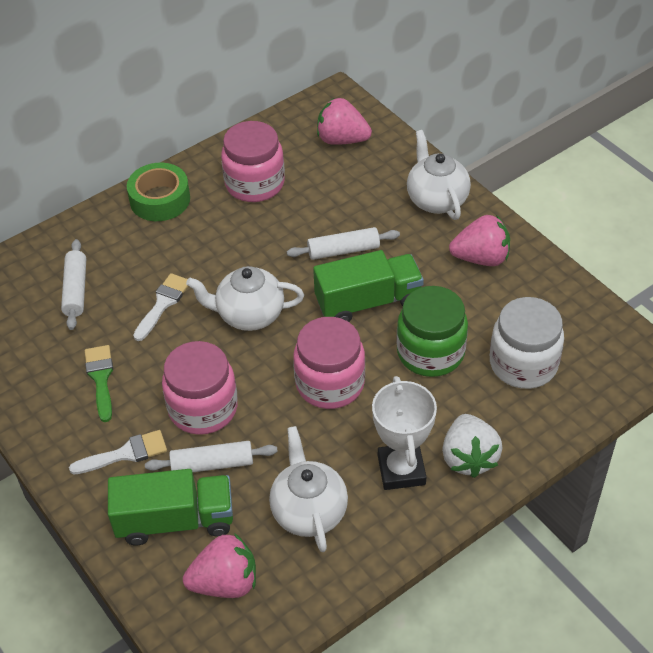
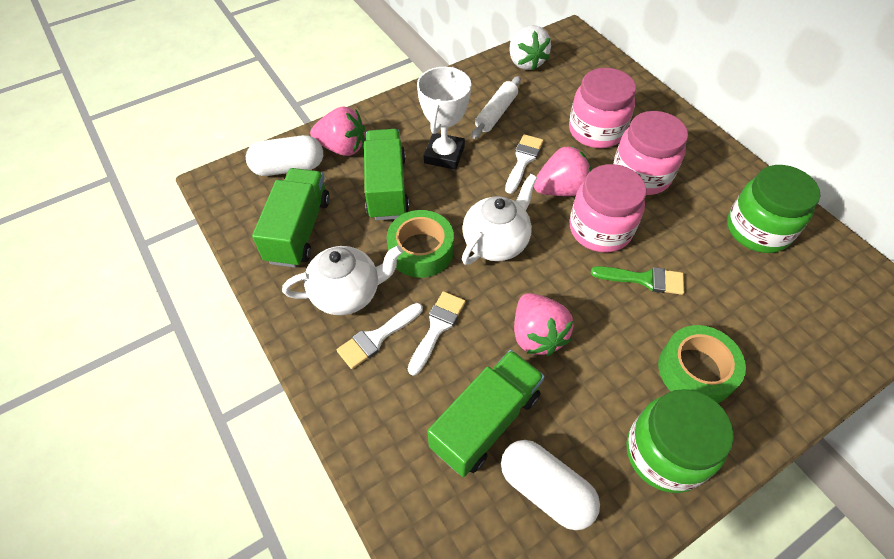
green jar: [396,286,468,377] = 1 -> [626,389,734,493] [727,165,820,253] = 2
green tape: [127,163,190,221] = 1 -> [387,210,454,278] [658,325,746,403] = 2
green truck: [108,469,233,546] [313,250,424,322] = 2 -> [252,168,330,267] [364,129,409,220] [428,350,545,477] = 3
white brush: [69,430,167,474] [133,273,188,341] = 2 -> [337,303,423,369] [408,291,466,375] [505,134,543,194] = 3
white capsule: none = 0 -> [246,135,323,176] [501,440,600,530] = 2
white jar: [490,297,564,389] = 1 -> none = 0
white rolling pin: [61,239,86,330] [145,441,278,472] [287,227,400,260] = 3 -> [472,76,521,139] = 1
white teapot: [186,266,304,331] [269,426,348,552] [407,130,471,220] = 3 -> [282,245,403,315] [462,174,537,265] = 2

